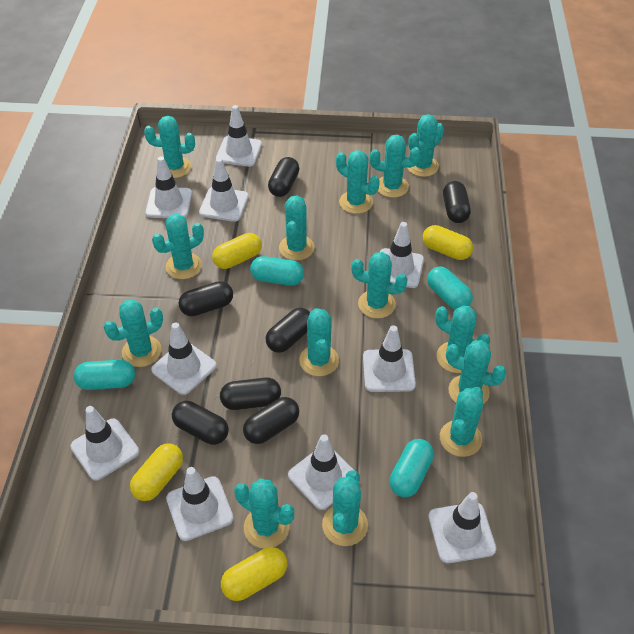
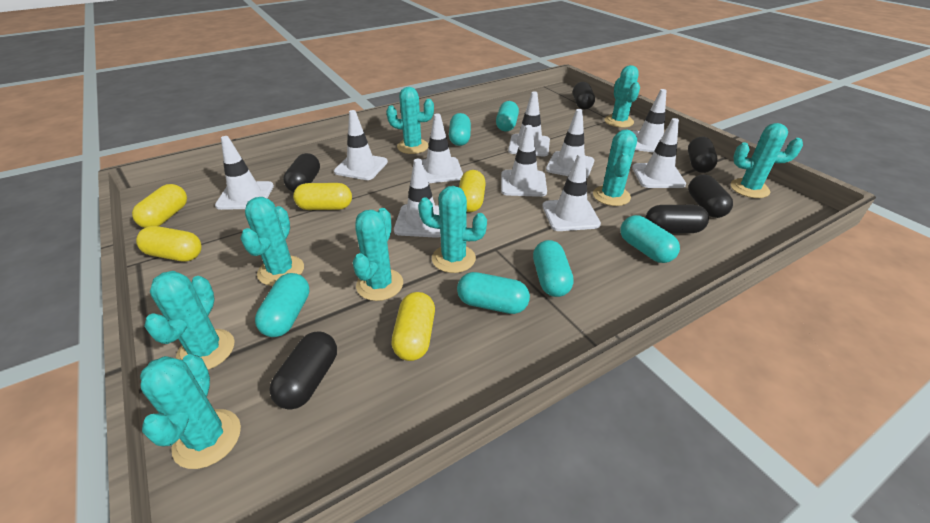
black capsule: [172,401,229,445] [179,281,233,316] [220,377,281,410] [243,397,299,444] [266,308,310,353] [268,157,299,197] [443,181,471,223] = 7 -> [269,332,337,410] [283,153,320,192] [573,82,595,110] [645,205,709,233] [688,137,718,173] [688,174,733,218] = 6
turquoise cactus: [104,299,163,367] [144,116,195,178] [152,214,204,279] [234,478,294,548] [279,195,314,260] [299,308,339,376] [322,470,368,546] [336,150,380,214] [351,252,408,318] [370,135,421,198] [407,114,444,177] [435,305,490,373] [440,387,483,457] [446,340,506,405] = 14 -> [140,354,241,469] [144,271,234,370] [240,197,304,286] [353,208,403,301] [386,87,434,154] [418,186,487,273] [593,129,637,206] [604,65,640,128] [731,123,803,198] = 9
turquoise capsule: [74,360,135,390] [250,256,304,286] [389,439,434,497] [427,266,473,309] = 4 -> [255,273,309,337] [449,113,471,146] [457,272,530,314] [496,101,519,132] [533,240,574,297] [620,215,680,263] = 6
yellow capsule: [130,443,183,501] [212,233,262,269] [221,547,287,601] [423,225,473,260] = 4 -> [132,184,187,228] [136,226,202,262] [293,183,352,210] [392,292,435,361] [459,170,486,212] = 5

